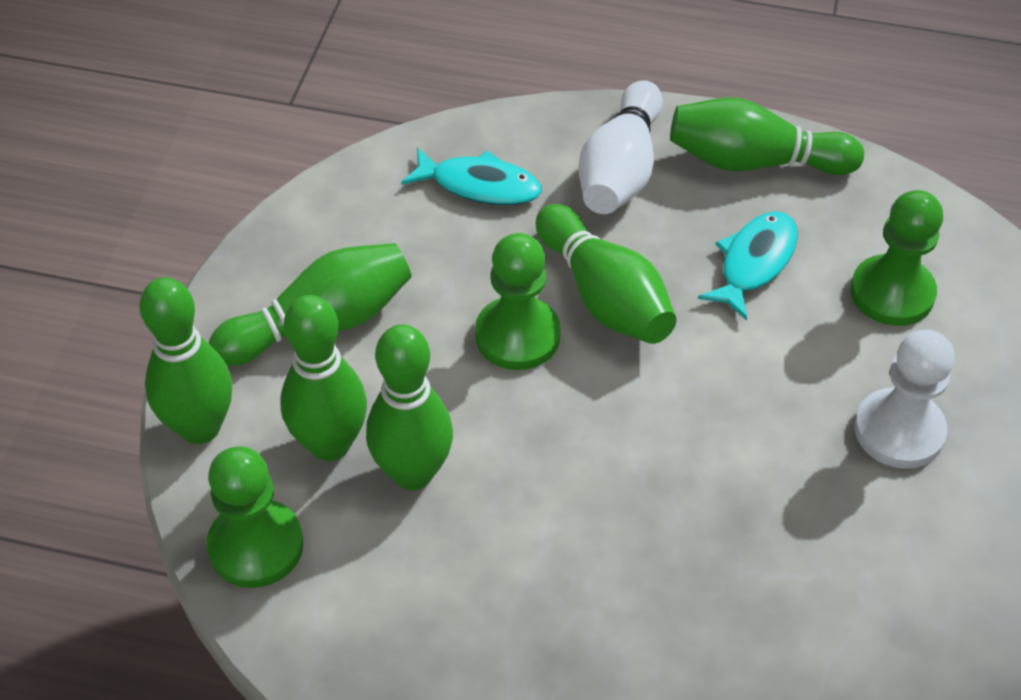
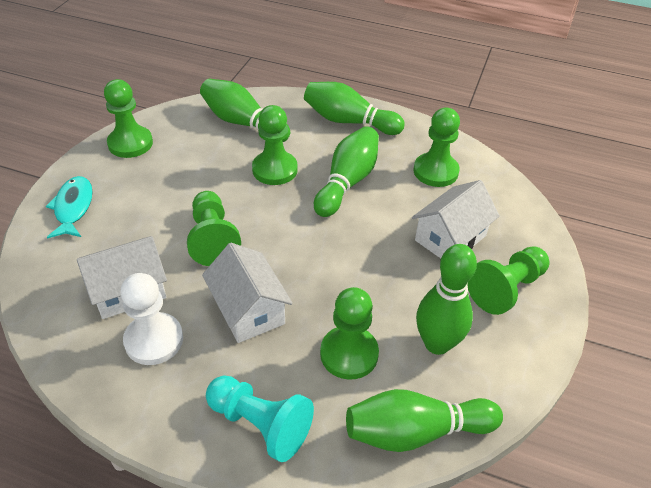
green bowling pin: [139,277,232,444] [209,243,412,366] [280,295,367,461] [366,324,453,490] [536,204,676,344] [670,98,864,175] = 6 -> [200,79,290,142] [304,82,405,135] [314,126,379,217] [346,389,503,452] [416,244,477,355] = 5
green pawn: [207,446,303,588] [475,233,561,370] [850,190,943,326] = 3 -> [104,79,153,158] [187,191,241,266] [252,105,298,185] [320,287,379,380] [414,108,460,187] [467,246,549,315] = 6
turquoise fish: [401,148,542,205] [698,211,798,320] = 2 -> [46,176,93,239] = 1
turquoise pawn: none = 0 -> [206,376,314,462] = 1
white bowling pin: [579,80,663,214] = 1 -> none = 0
white house: none = 0 -> [77,236,167,319] [202,243,293,343] [412,180,500,258] = 3

